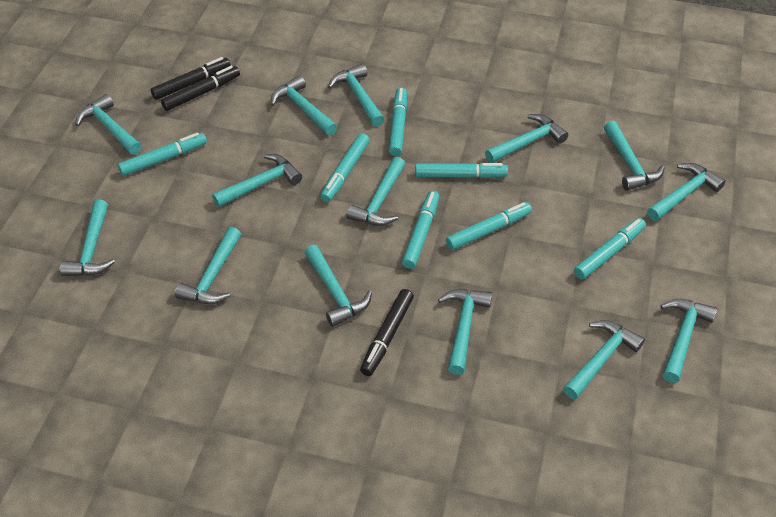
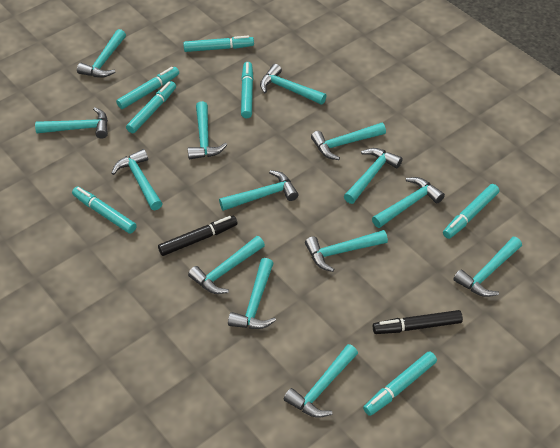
black marker: [150,57,231,100] [161,66,240,111] [360,289,414,376] = 3 -> [158,216,238,256] [373,310,463,334] = 2

